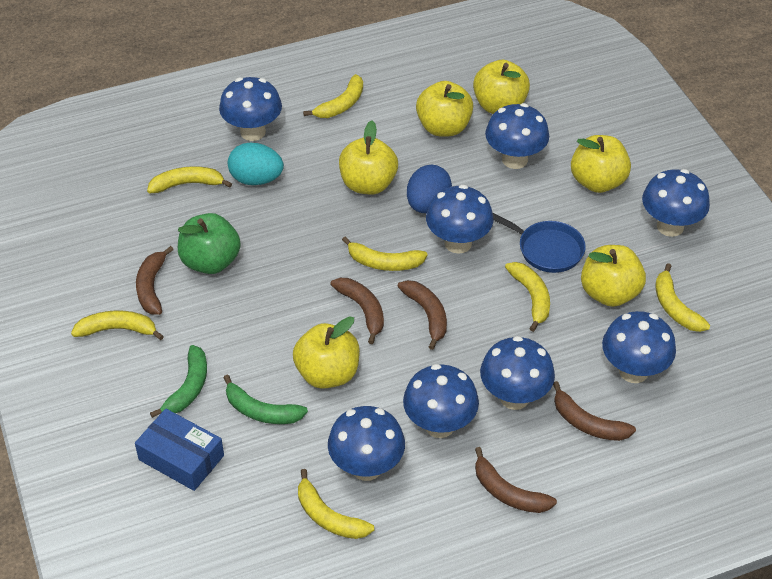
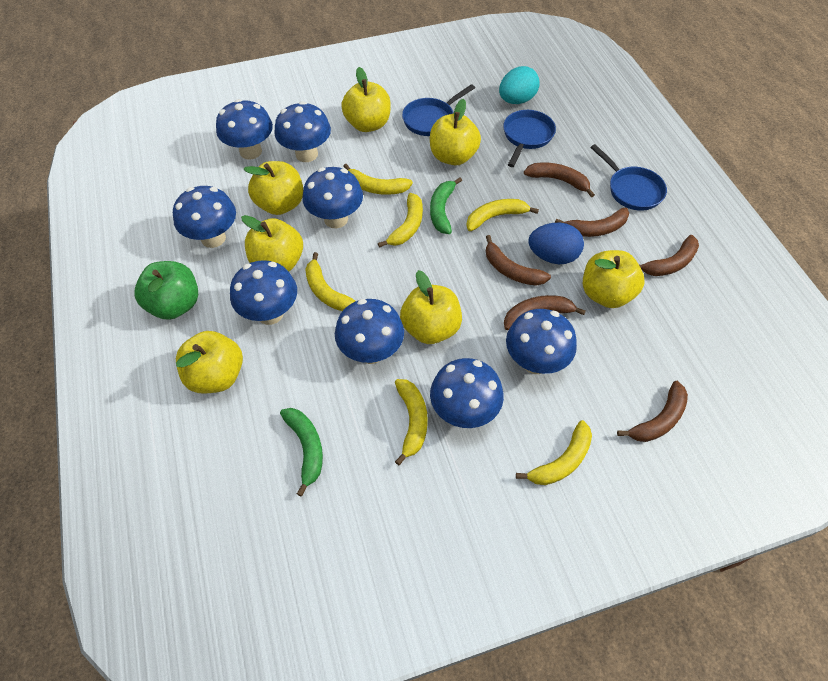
blue box: [135,408,224,491] = 1 -> none = 0
blue pan: [493,213,586,273] = 1 -> [402,84,475,136] [503,110,556,167] [590,144,667,211] = 3
brown banana: [136,246,174,315] [330,278,384,344] [397,280,447,350] [475,447,557,513] [553,381,636,441] = 5 -> [486,235,551,286] [504,295,586,330] [524,163,595,197] [555,208,630,237] [617,381,688,442] [639,235,699,276] = 6
yellow apple: [293,316,360,389] [339,120,398,195] [416,81,473,137] [473,60,530,114] [571,135,631,193] [581,245,646,307] = 6 -> [176,331,243,394] [241,215,303,271] [243,161,303,215] [341,67,391,132] [400,270,462,344] [430,99,481,165] [583,250,645,308] = 7
yellow banana: [71,310,164,340] [147,166,232,193] [298,469,374,539] [303,74,363,118] [342,236,428,271] [505,262,550,332] [655,263,710,332] = 7 -> [305,252,355,311] [343,164,413,195] [378,193,423,248] [395,379,428,465] [466,199,539,231] [516,420,592,485] = 6

